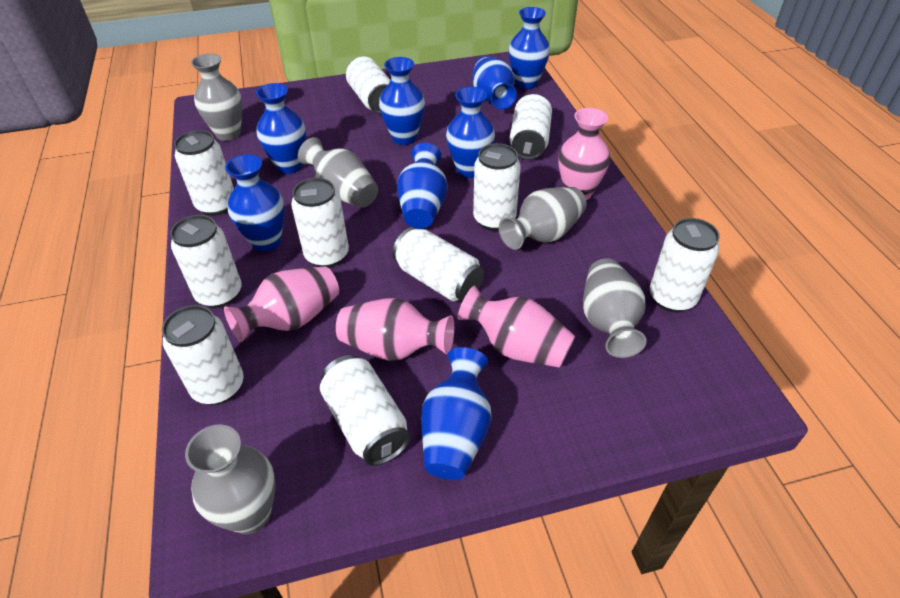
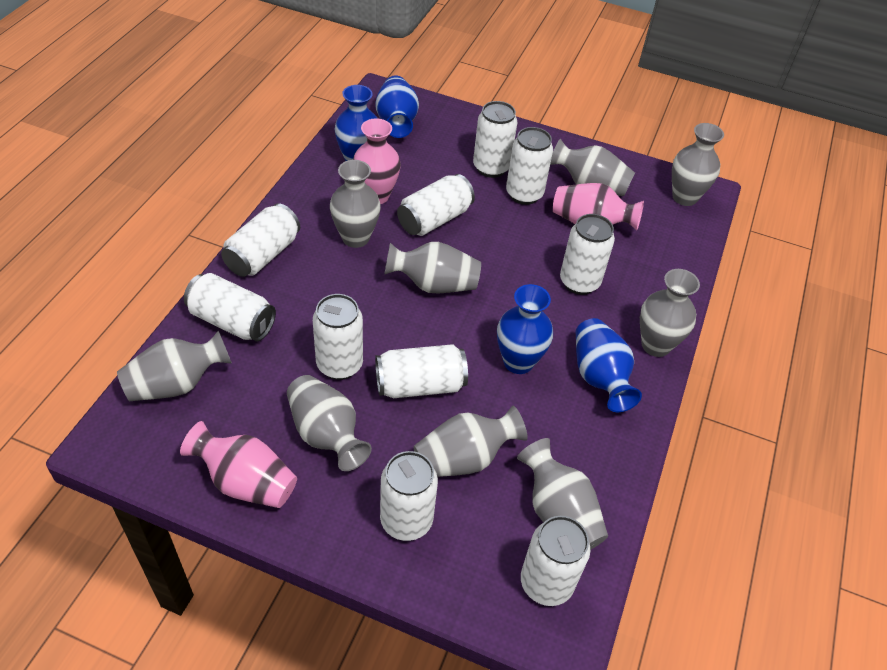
blue vase: [225,154,285,252] [256,83,306,174] [379,57,425,145] [397,143,448,229] [421,347,491,480] [446,87,495,178] [473,56,517,109] [509,7,550,89] = 8 -> [335,85,378,161] [375,75,419,138] [497,284,553,374] [575,318,642,412] = 4
grey vase: [185,424,275,534] [191,53,242,141] [298,137,378,208] [499,187,587,250] [583,258,647,358] = 5 -> [117,331,232,401] [287,375,372,471] [330,160,381,248] [384,242,481,294] [413,406,528,477] [517,438,608,550] [550,139,635,196] [640,269,700,357] [672,123,724,206] = 9
pink vase: [224,266,339,342] [336,298,454,361] [457,285,575,368] [558,108,610,200] = 4 -> [180,421,297,508] [353,118,401,204] [553,183,644,230] = 3

